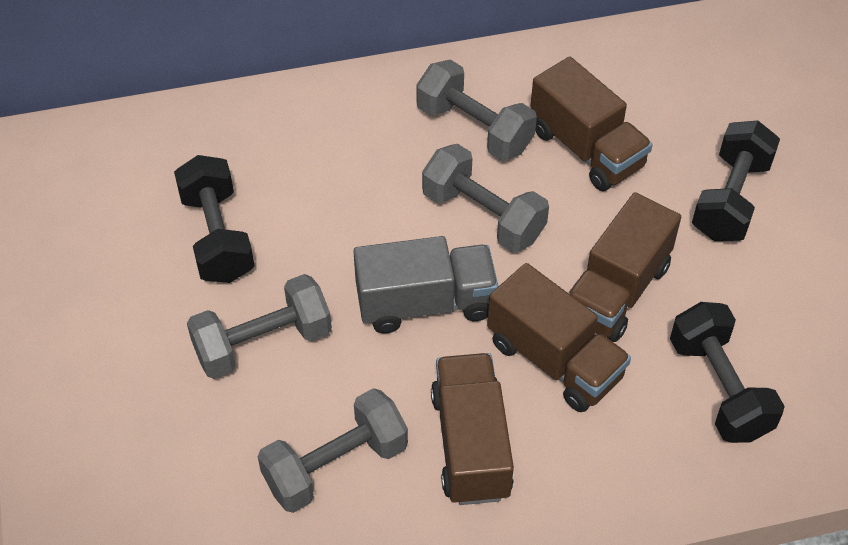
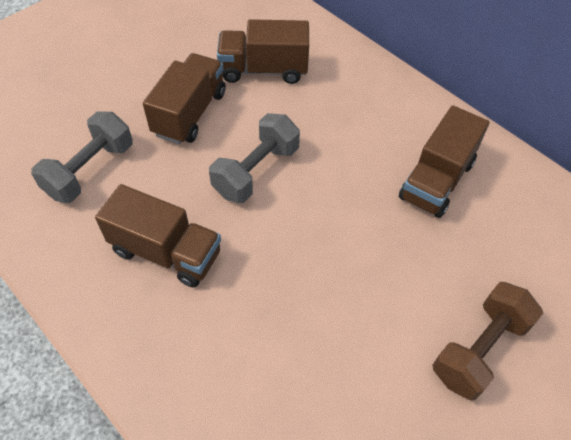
black dumbbell: [174,155,254,283] [670,302,785,443] [692,121,780,241] = 3 -> none = 0
brown dumbbell: none = 0 -> [433,282,543,400] = 1
grey dumbbell: [187,274,332,379] [258,388,408,513] [416,60,537,161] [422,144,549,252] = 4 -> [31,112,133,203] [209,113,300,203] = 2
grey truck: [353,236,498,333] = 1 -> none = 0

